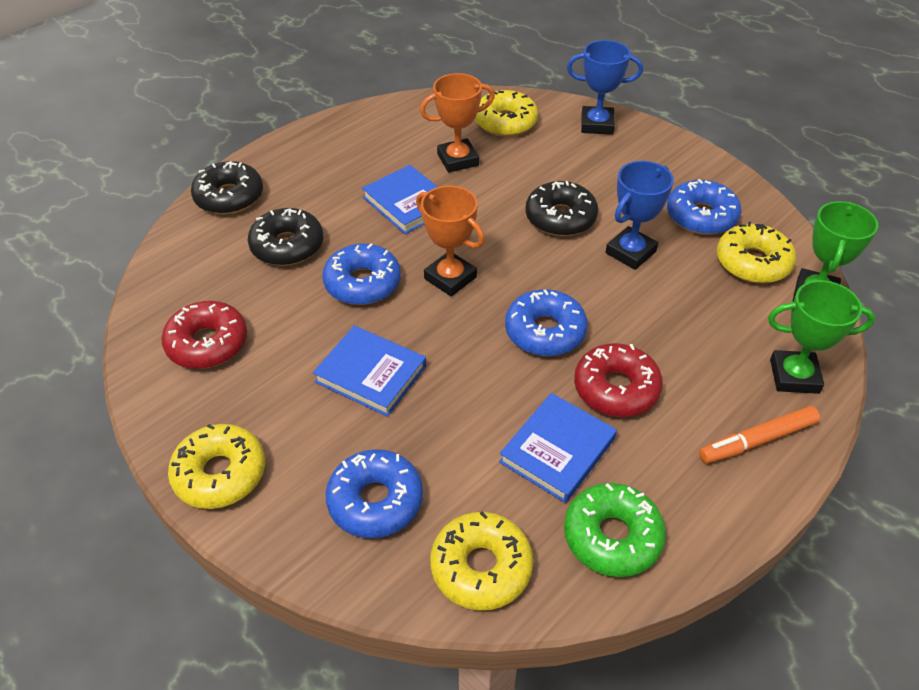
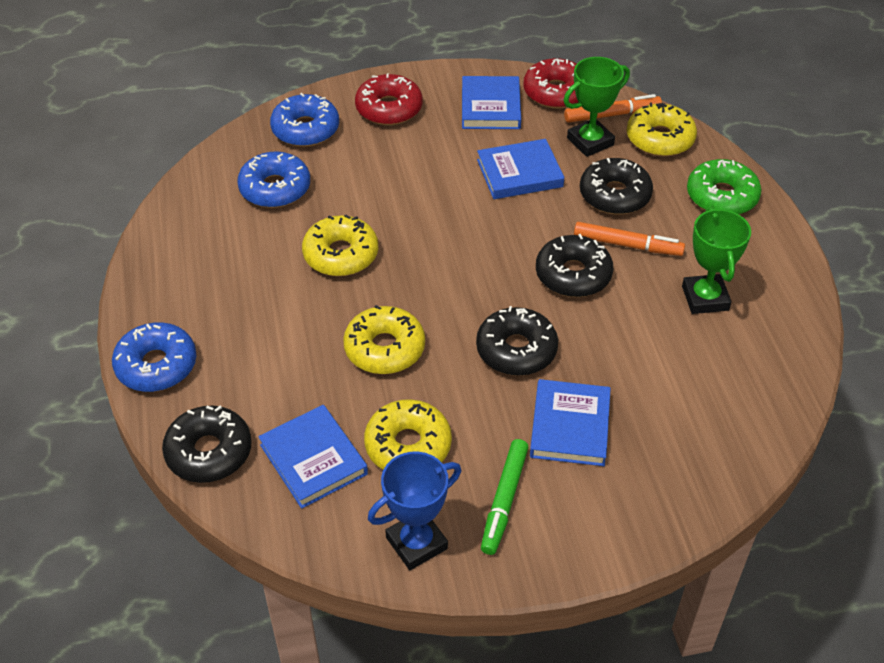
black donut: [191,161,263,214] [248,208,323,266] [526,181,598,236] = 3 -> [162,406,252,483] [476,306,558,376] [536,234,613,297] [580,158,653,214] = 4
blue book: [313,326,426,417] [362,165,437,234] [499,393,617,503] = 3 -> [258,405,368,509] [462,76,521,129] [477,139,564,199] [530,379,611,466] = 4
blue donut: [322,243,401,305] [325,449,423,538] [505,289,588,356] [667,179,741,235] = 4 -> [112,322,197,392] [237,152,310,208] [270,93,339,147] = 3
blue trophy: [567,40,643,135] [606,161,674,270] = 2 -> [368,452,461,570] = 1
green marker: none = 0 -> [481,439,529,555] = 1
orange marker: [699,406,820,463] = 1 -> [564,94,662,123] [574,222,685,256] = 2
orange trophy: [416,186,485,297] [420,73,495,173] = 2 -> none = 0

